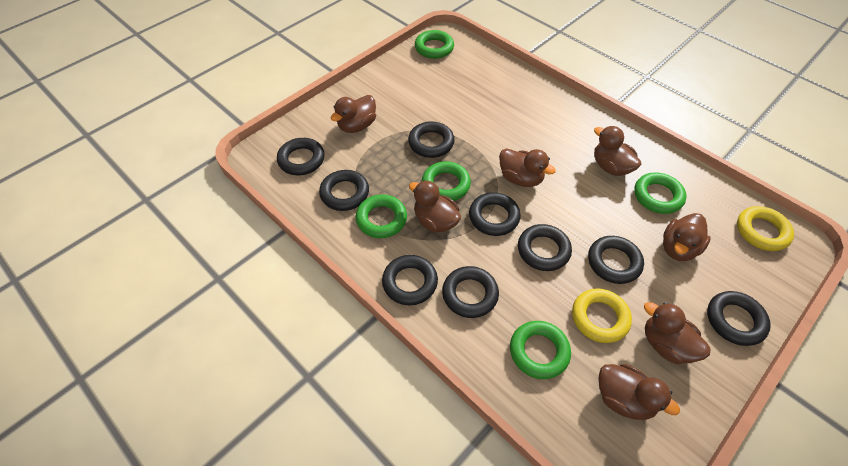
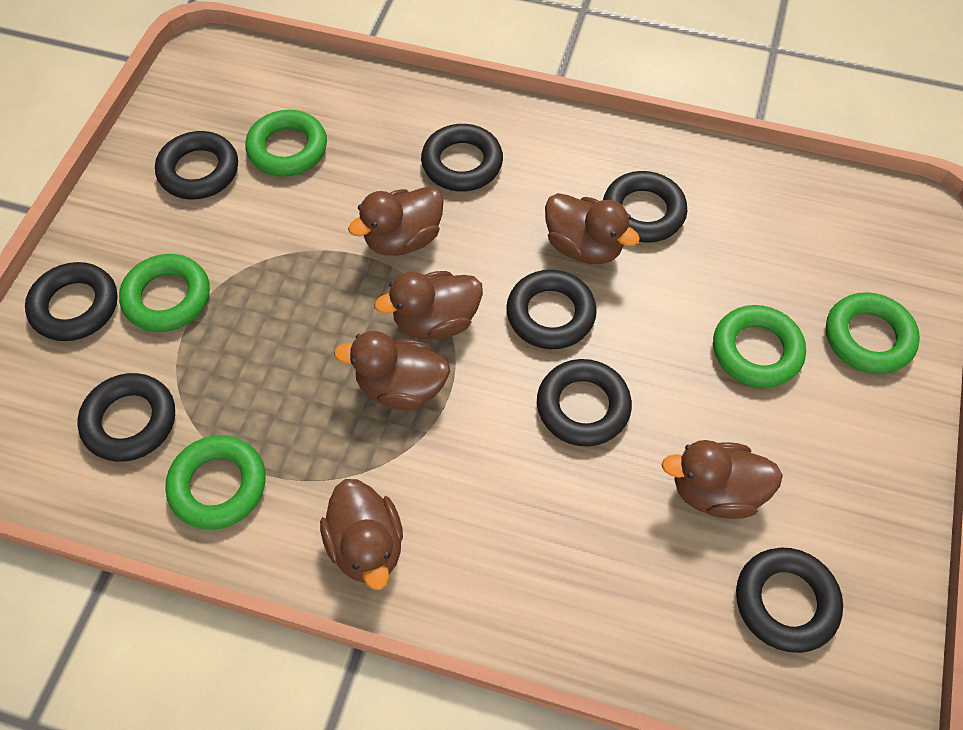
black ring: [277,138,325,175] [319,170,369,211] [382,255,438,305] [408,121,455,158] [442,266,499,318] [469,192,521,236] [518,224,572,271] [588,236,644,284] [707,291,771,346] = 9 -> [25,262,118,341] [78,373,175,462] [155,131,238,199] [421,124,503,191] [506,270,597,349] [537,359,632,446] [603,171,687,243] [736,548,843,653] = 8
brown duck: [330,95,376,133] [409,180,461,232] [499,148,556,187] [594,126,641,176] [599,364,680,420] [644,302,710,364] [663,213,711,261] = 7 -> [320,479,403,590] [334,331,450,410] [348,186,444,256] [374,271,483,339] [545,193,640,264] [661,440,783,519] = 6
yellow ring: [572,288,632,343] [737,206,794,251] = 2 -> none = 0

